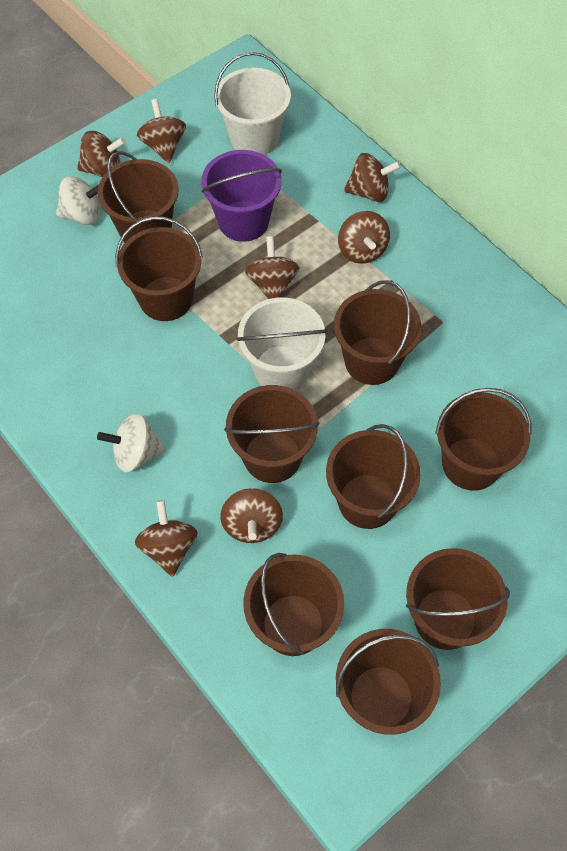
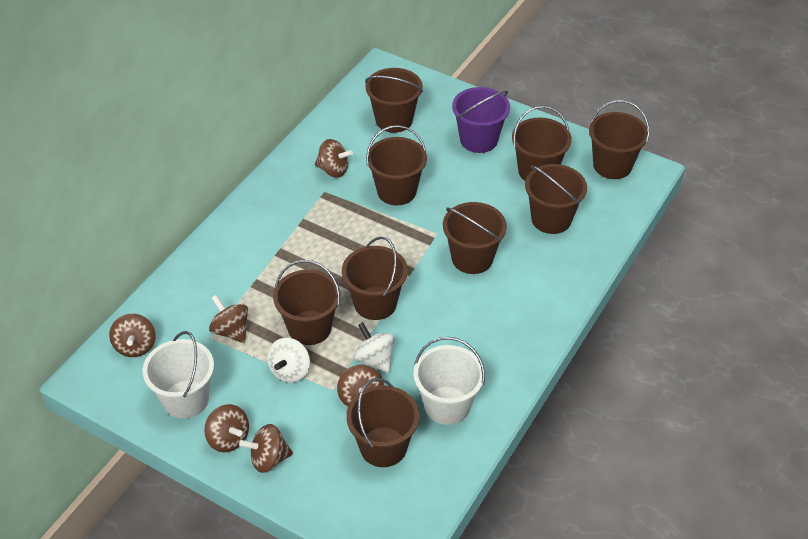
brown spinning top: [77,131,126,177] [135,500,198,577] [137,99,186,163] [220,488,283,543] [245,236,299,299] [338,211,390,264] [344,153,401,202] = 7 -> [109,314,156,357] [204,404,249,452] [209,295,248,343] [239,424,293,473] [315,139,353,178] [337,365,384,406] = 6

